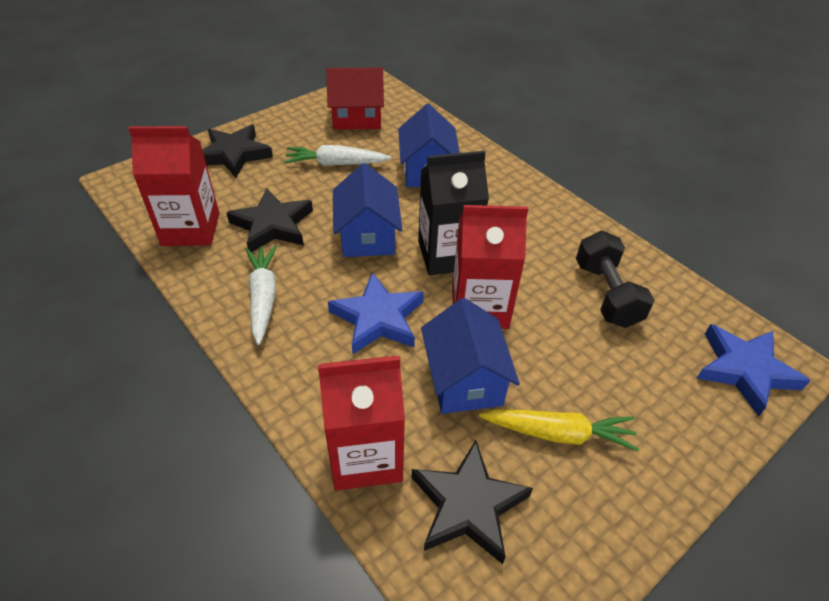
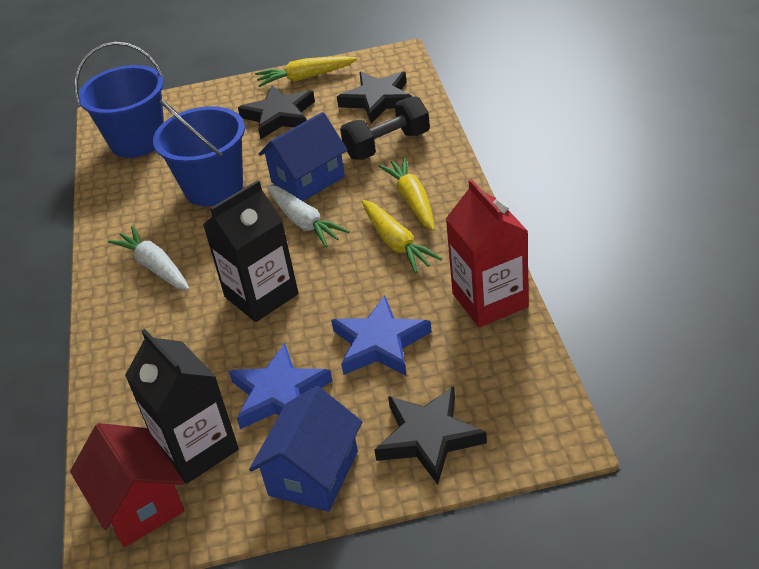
black carton: [418,151,489,275] = 1 -> [125,329,239,484] [203,180,298,322] = 2
blue bucket: none = 0 -> [75,42,164,158] [153,100,245,206] = 2
blue house: [333,163,402,257] [398,104,460,187] [421,298,520,414] = 3 -> [249,386,362,512] [258,112,347,201] = 2
red carton: [128,126,219,246] [318,356,405,491] [452,205,528,329] = 3 -> [446,179,529,327] = 1
yellow carrot: [479,409,639,452] = 1 -> [255,56,357,87] [362,200,442,273] [378,157,435,231] = 3

